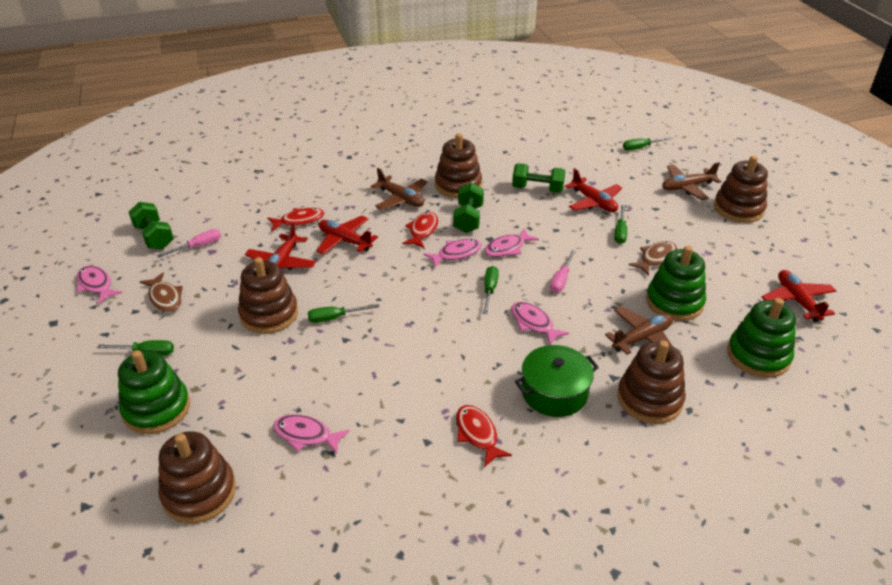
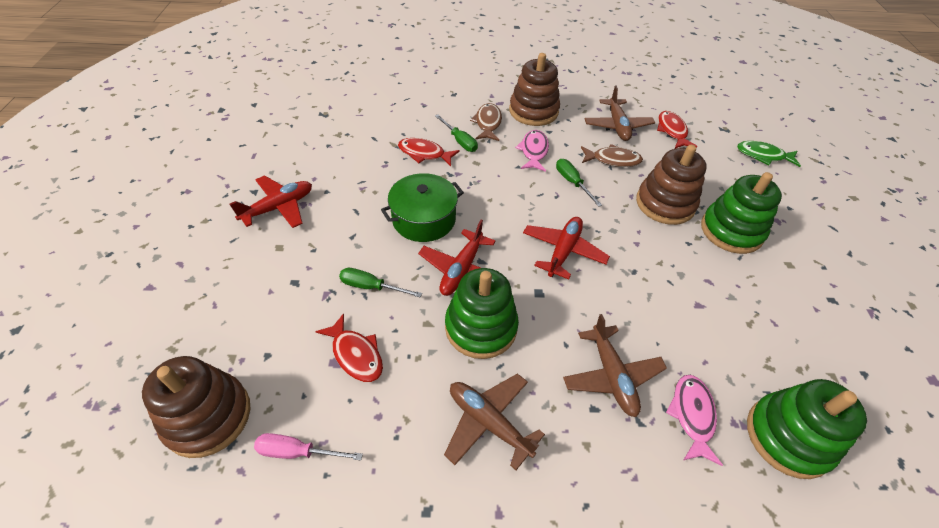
brown stacking toy: [158,431,236,524] [238,257,298,334] [435,133,482,198] [617,340,686,424] [714,156,768,223] = 5 -> [142,356,250,458] [509,53,560,126] [636,145,707,225] = 3
green dumbbell: [129,202,174,249] [453,183,484,233] [512,163,565,193] = 3 -> none = 0
green fish: none = 0 -> [737,141,801,167] = 1
green screwdriver: [97,340,174,356] [308,304,380,323] [483,266,499,314] [614,205,627,244] [623,137,673,151] = 5 -> [339,268,422,297] [435,115,478,152] [556,159,602,207] = 3
pink fish: [77,266,122,304] [273,414,350,454] [423,239,482,268] [484,229,539,257] [511,302,569,345] = 5 -> [515,130,549,172] [666,375,723,466] = 2
pink screwdriver: [157,229,221,257] [550,250,576,293] = 2 -> [254,433,363,461] = 1
red plane: [245,222,316,270] [316,216,378,255] [565,168,622,212] [761,270,836,322] = 4 -> [229,175,312,228] [418,220,496,296] [523,217,610,279] = 3

